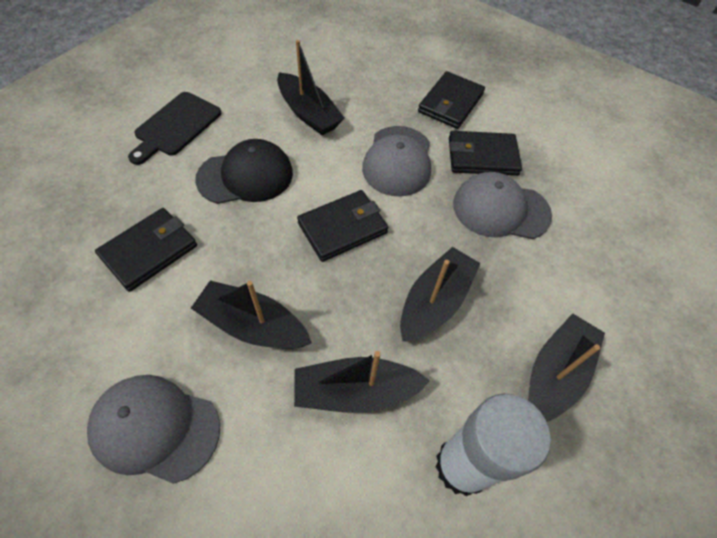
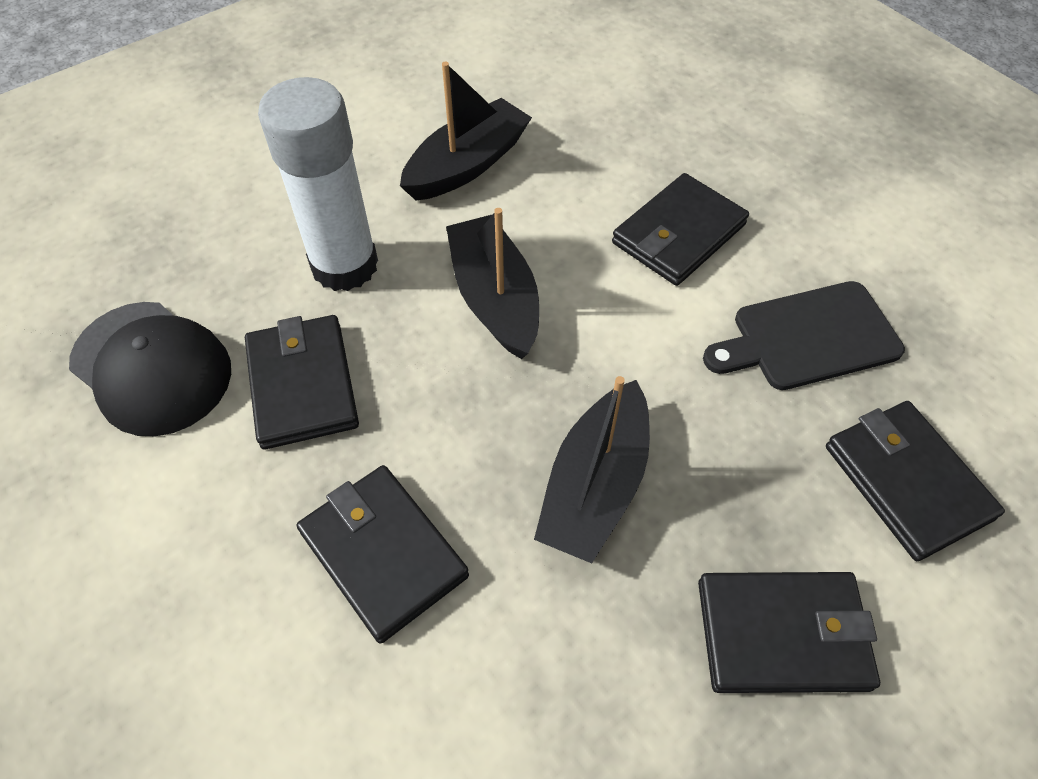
black boat: [191,280,312,349] [277,40,345,136] [294,351,430,413] [400,247,481,341] [528,313,605,422] = 5 -> [400,61,532,201] [446,208,539,359] [534,376,650,563] = 3
black wallet: [95,208,197,292] [297,190,388,262] [418,71,485,129] [449,131,522,176] = 4 -> [245,315,359,450] [297,465,469,644] [612,173,749,286] [698,572,880,693] [826,401,1005,561] = 5
grey cap: [87,375,220,484] [362,126,431,197] [453,172,552,239] = 3 -> none = 0

